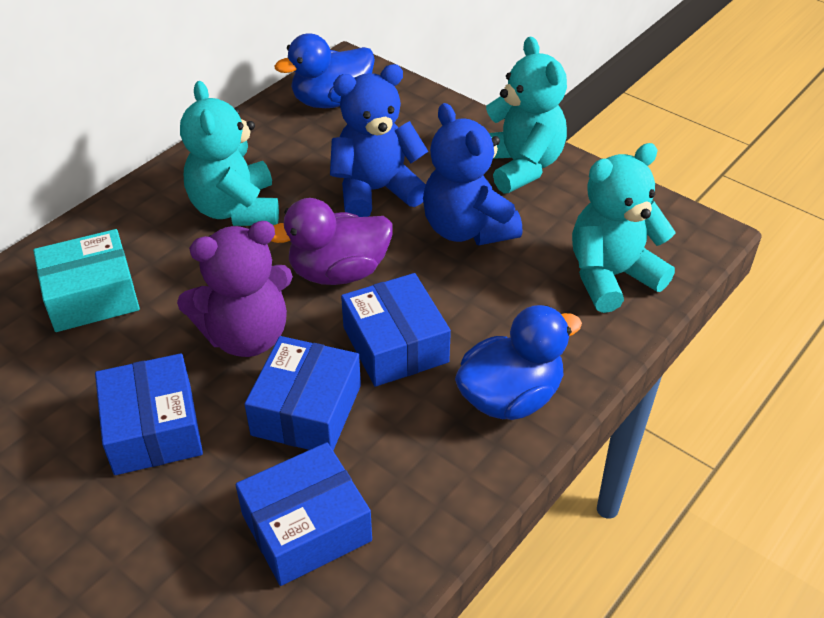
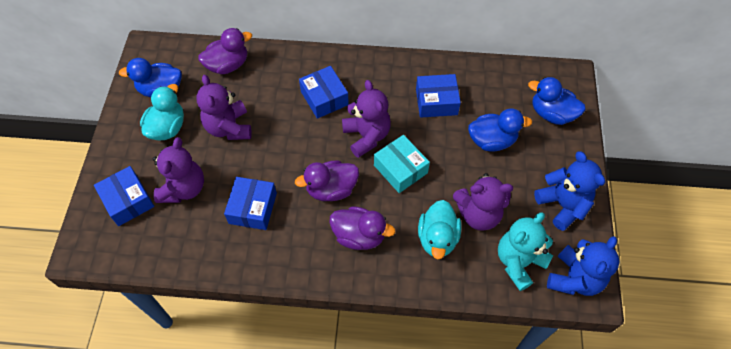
blue duck: [275,33,375,108] [455,305,582,420] = 2 -> [119,58,182,98] [468,108,532,152] [528,77,586,125] = 3
purple duck: [271,198,393,285] = 1 -> [198,28,252,74] [295,160,359,201] [329,206,395,250] = 3
purple teddy bear: [177,221,293,357] = 1 -> [153,137,204,203] [196,75,252,140] [342,80,391,158] [453,173,513,231] = 4
turquoise duck: none = 0 -> [140,84,184,140] [418,200,461,259] = 2
turquoise teddy bear: [180,81,279,226] [486,37,567,194] [572,143,675,313] = 3 -> [498,212,553,291] = 1

